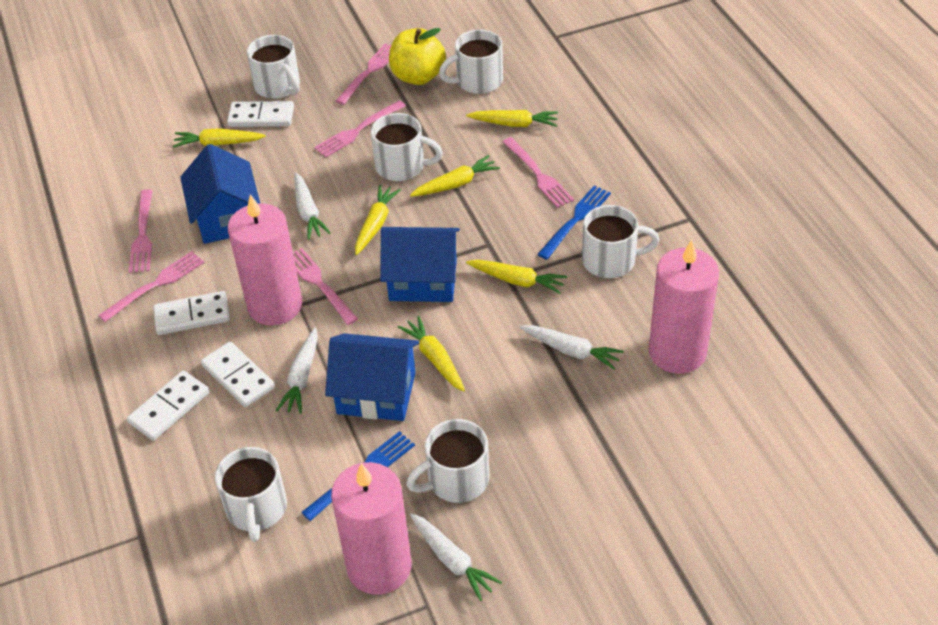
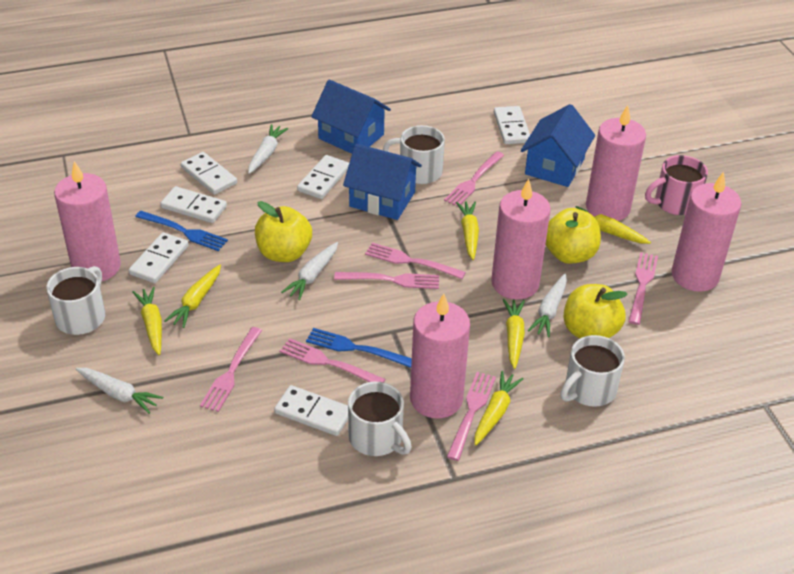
pink candle: [228,194,302,325] [331,462,412,595] [649,240,719,374] = 3 -> [54,161,121,281] [410,293,470,418] [491,179,551,299] [586,105,646,221] [671,172,741,292] = 5
pink fork: [98,251,204,322] [129,190,152,273] [293,248,358,325] [314,100,406,158] [336,43,391,105] [503,137,574,208] = 6 -> [200,327,262,412] [280,338,386,382] [334,272,439,289] [365,243,466,279] [444,151,504,207] [447,372,496,461] [628,252,658,325] = 7
pink mug: none = 0 -> [645,155,708,215] = 1
white domino: [127,370,209,441] [153,291,230,335] [201,341,275,407] [227,101,294,127] = 4 -> [129,232,189,283] [161,186,227,223] [181,152,237,195] [274,385,348,436] [297,155,349,199] [494,106,530,144] = 6
white mug: [215,447,287,542] [247,35,300,99] [371,113,443,181] [406,419,489,503] [439,29,503,94] [582,205,660,278] = 6 -> [47,266,105,335] [348,382,412,456] [383,125,445,184] [560,335,625,407] = 4
yellow apple: [389,28,446,85] = 1 -> [255,201,312,262] [545,208,601,264] [563,284,628,339] = 3

